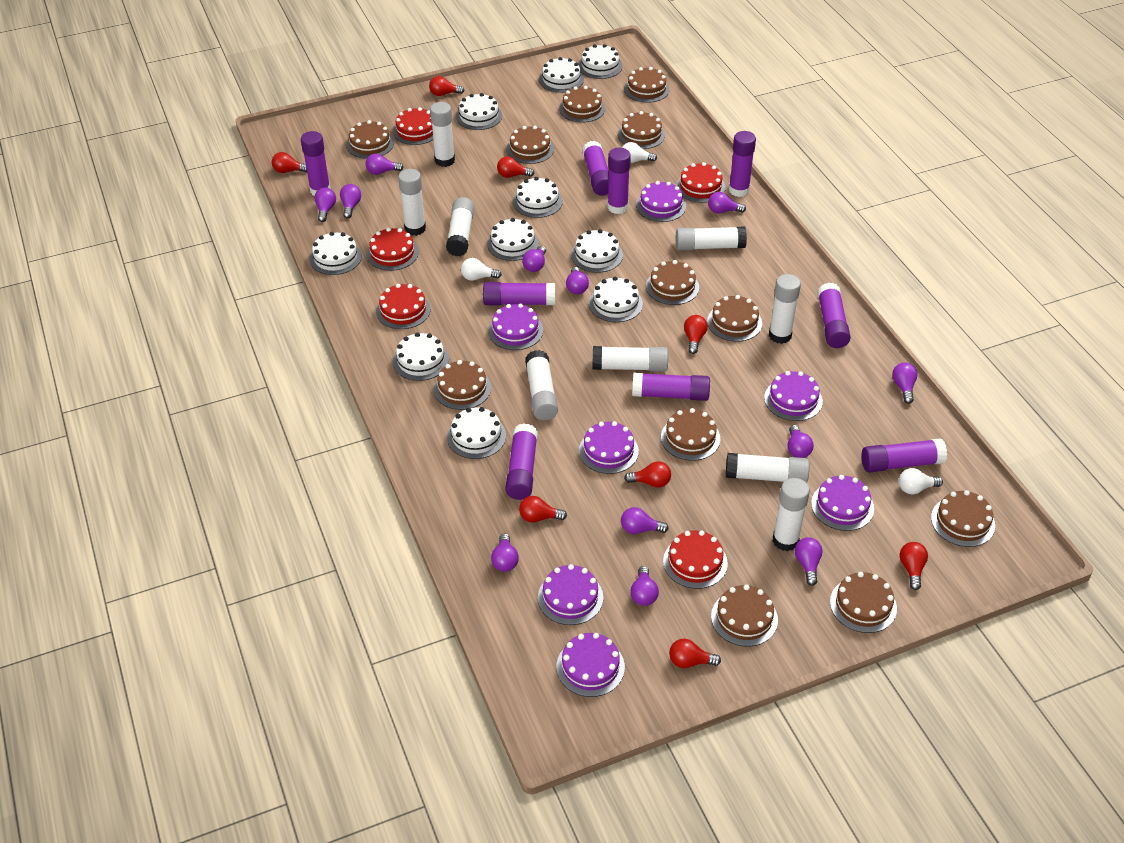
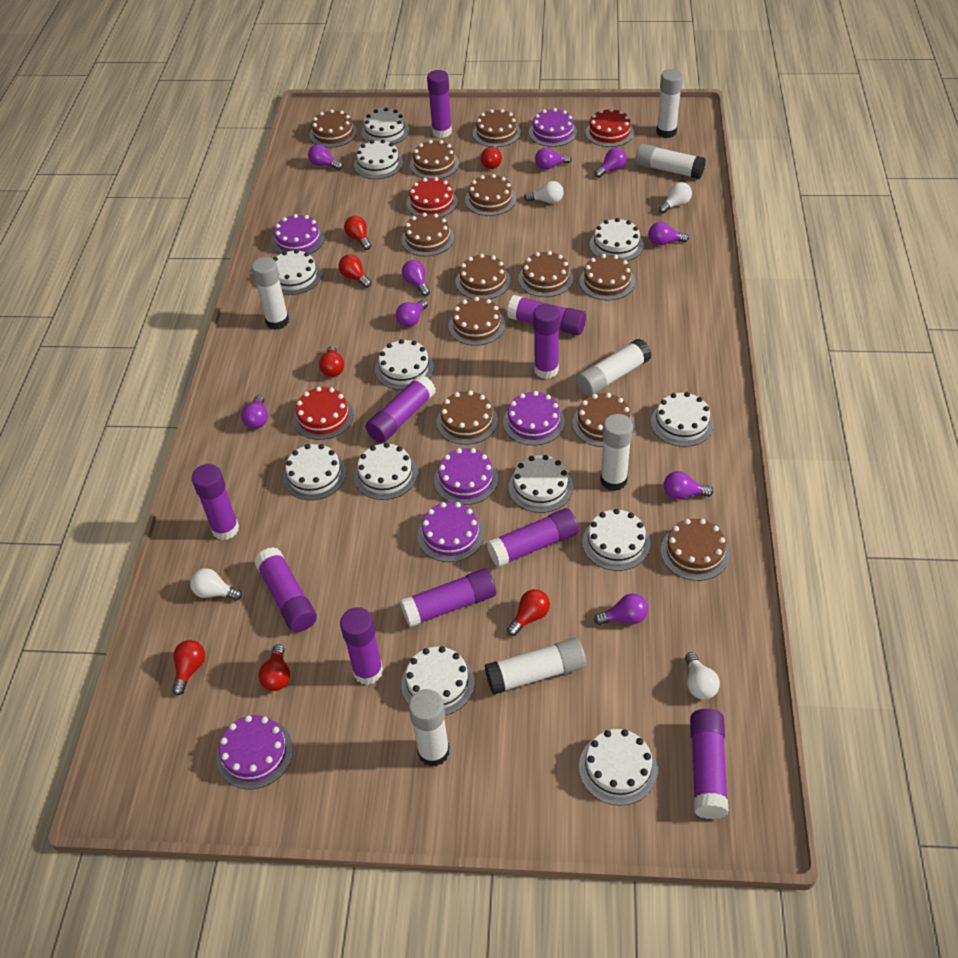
purple cake: [488,303,543,350] [538,564,603,625] [557,633,625,697] [579,421,639,474] [636,181,686,222] [764,371,823,421] [811,475,874,531] = 7 -> [217,715,293,789] [272,214,325,255] [418,502,484,562] [434,448,498,505] [503,391,565,446] [529,108,577,147] = 6
purple glue stick: [301,131,331,196] [483,282,555,305] [505,423,538,500] [582,141,609,196] [607,148,631,214] [632,372,710,401] [729,131,756,197] [817,283,851,348] [861,438,947,473] = 9 -> [192,464,239,540] [254,547,317,632] [340,607,383,685] [365,374,436,443] [400,568,496,627] [427,70,452,138] [487,508,578,567] [507,295,586,335] [533,304,560,379] [690,709,729,819] = 10
purple light bulb: [314,187,336,222] [340,184,361,219] [366,154,404,175] [491,533,519,572] [522,246,546,272] [566,267,589,294] [621,507,669,534] [631,566,659,606] [708,192,746,214] [788,425,814,458] [795,537,823,586] [892,362,918,404] = 12 -> [241,395,268,429] [308,144,343,170] [396,300,428,327] [402,260,430,296] [535,148,572,170] [594,148,627,178] [594,594,648,625] [648,222,689,246] [664,471,713,499] = 9
red cake: [367,227,419,271] [376,284,430,329] [393,107,433,145] [663,530,728,589] [676,162,726,203] = 5 -> [293,387,354,440] [406,177,458,217] [585,108,634,147] = 3
red light bulb: [272,152,307,173] [429,76,464,96] [497,156,535,178] [519,496,567,523] [624,461,671,488] [669,639,721,668] [684,315,708,354] [900,542,928,590] = 8 -> [172,640,205,696] [258,644,290,691] [319,346,344,377] [339,254,371,288] [344,216,371,250] [481,145,502,169] [507,589,550,636] = 7
white cake: [310,232,362,275] [393,332,449,381] [447,407,506,459] [456,93,502,130] [487,218,539,261] [513,177,563,218] [539,57,584,93] [571,229,623,273] [578,44,623,79] [589,277,643,322] = 10 -> [273,249,322,295] [283,444,346,500] [354,140,403,179] [354,443,418,500] [362,108,409,144] [375,339,434,390] [401,646,475,715] [508,455,573,513] [579,729,657,806] [582,509,650,571] [590,218,644,261] [651,392,714,447] = 12
white glue stick: [398,169,426,236] [430,102,455,167] [446,197,474,256] [525,350,558,420] [592,346,668,371] [676,227,747,251] [726,453,809,483] [769,274,801,344] [773,478,810,551] = 9 -> [251,257,289,330] [409,689,449,767] [485,638,586,695] [576,338,651,396] [600,414,633,491] [635,144,706,179] [656,69,683,138] = 7
white light bulb: [461,258,502,281] [622,142,657,163] [899,468,943,495] = 3 -> [190,568,242,601] [524,181,564,204] [658,182,692,214] [685,652,720,700] = 4

